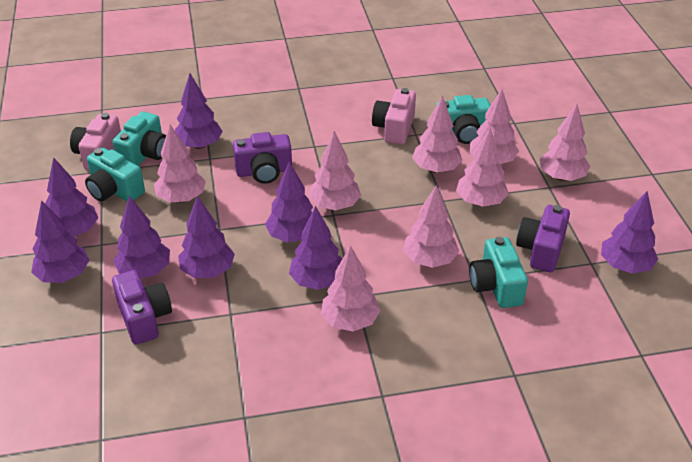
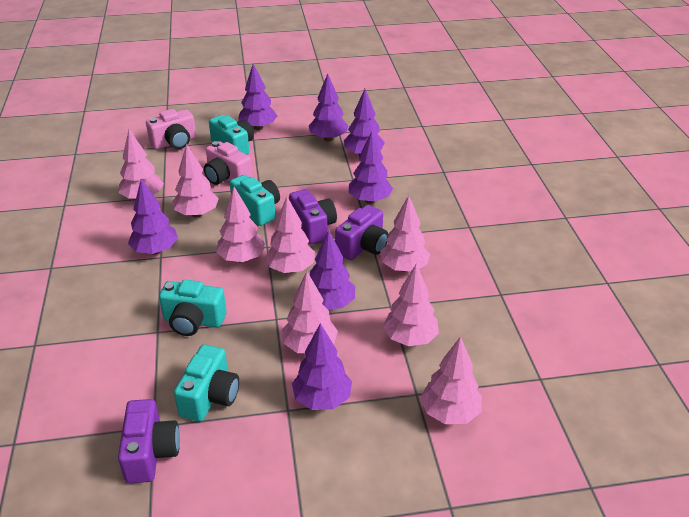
purple tree: [31,200,89,283] [45,157,98,237] [113,196,170,278] [175,74,223,149] [178,196,235,278] [265,162,313,242] [289,206,342,290] [601,191,658,274] = 8 -> [128,179,178,255] [238,63,277,130] [292,323,352,410] [309,74,348,141] [310,230,355,310] [344,89,385,156] [349,131,393,204] = 7

